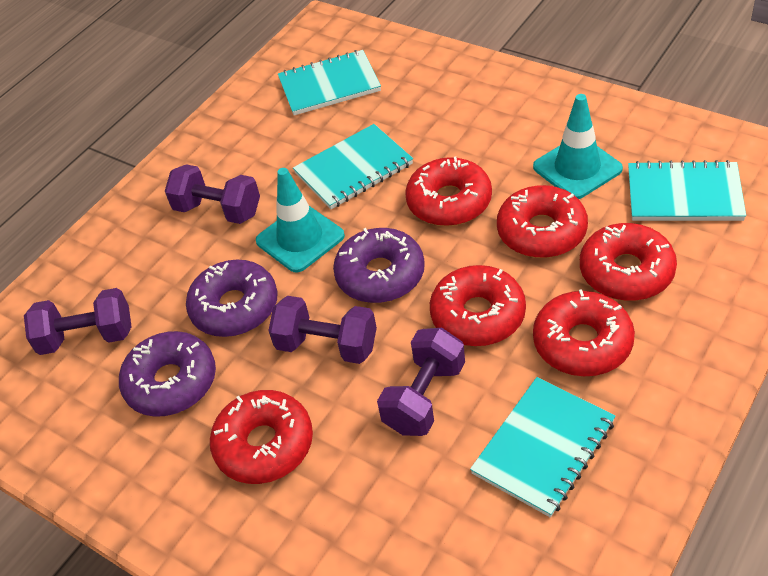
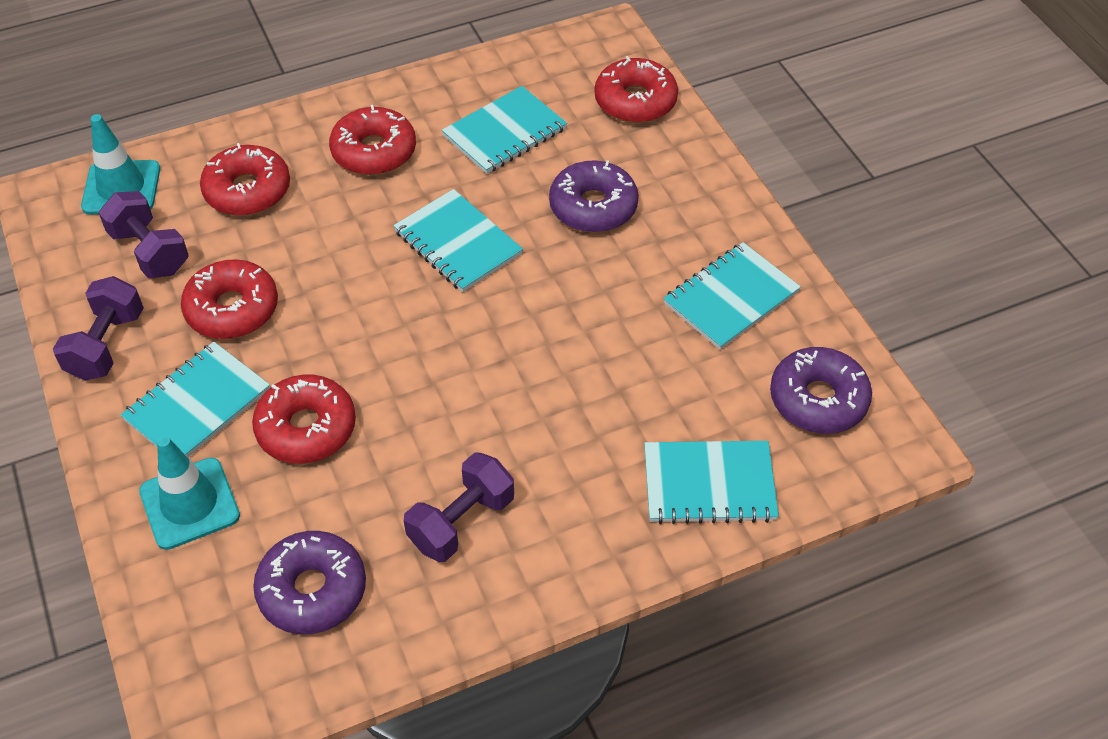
purple dumbbell: [24,288,132,355] [165,164,260,224] [268,296,377,364] [377,328,465,436] = 4 -> [53,276,144,381] [99,191,189,278] [404,452,514,562] = 3
red donut: [210,390,313,484] [405,157,492,226] [430,265,526,346] [497,185,588,258] [533,289,635,376] [580,223,677,301] = 6 -> [181,259,278,339] [200,143,290,216] [252,375,356,464] [329,105,416,175] [595,56,678,123] = 5
turquoise notebook: [278,50,381,115] [293,124,413,209] [470,377,616,518] [628,160,746,221] = 4 -> [121,342,270,457] [393,189,523,292] [442,86,567,174] [644,441,779,524] [663,242,801,350] = 5

